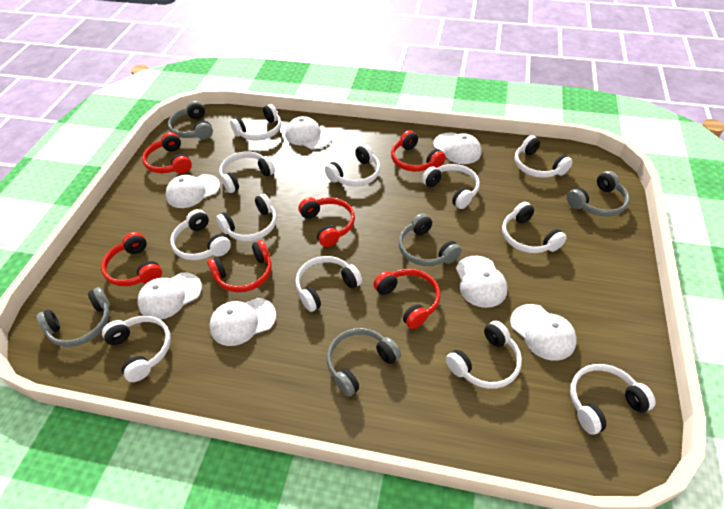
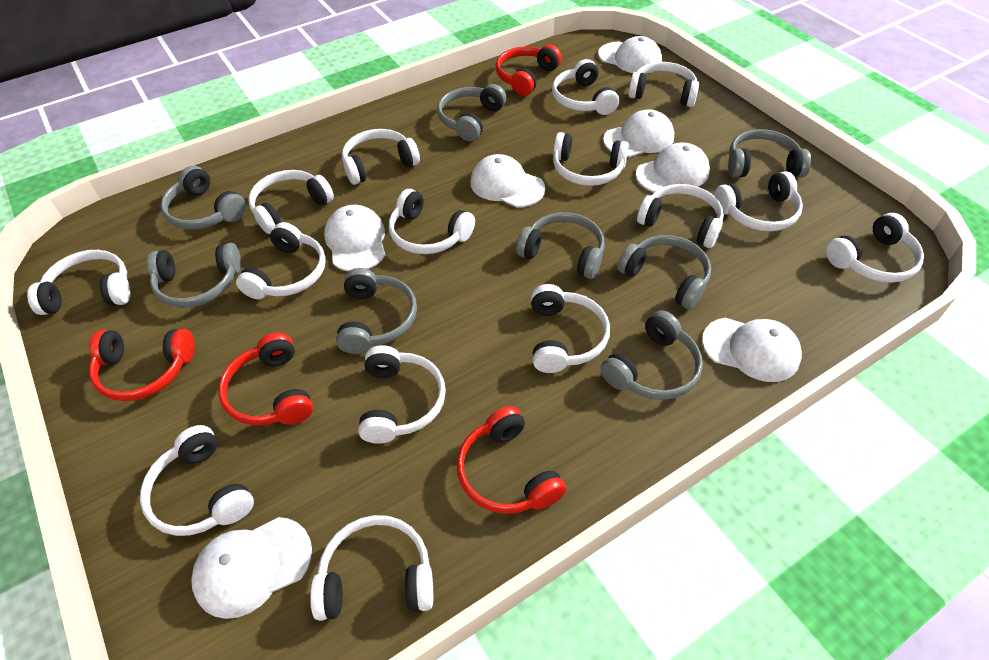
grey headphones: [37,287,110,347] [168,101,213,140] [327,328,401,397] [398,213,462,266] [567,171,629,216] = 5 -> [147,243,241,308] [161,166,246,230] [336,268,417,354] [437,84,506,141] [516,212,605,279] [600,310,703,400] [617,235,711,309] [728,129,811,178] = 8
red headphones: [101,232,162,286] [142,132,192,174] [207,240,272,292] [298,197,355,247] [373,269,440,329] [391,130,446,172] = 6 -> [89,329,195,401] [218,332,313,425] [457,406,566,514] [496,45,562,96] = 4
white headphones: [102,316,171,382] [170,209,231,260] [216,194,277,241] [219,151,275,193] [230,104,281,141] [295,256,362,312] [325,144,380,186] [422,164,480,209] [446,321,522,389] [502,202,567,253] [515,135,573,178] [570,364,656,435] = 12 -> [27,250,131,315] [140,425,254,536] [236,222,326,299] [248,170,334,234] [310,515,433,621] [342,129,420,185] [358,345,446,444] [389,189,475,254] [531,284,610,373] [552,59,619,115] [553,132,629,186] [628,62,699,107] [637,184,724,248] [714,171,803,231] [826,213,924,283] = 15

